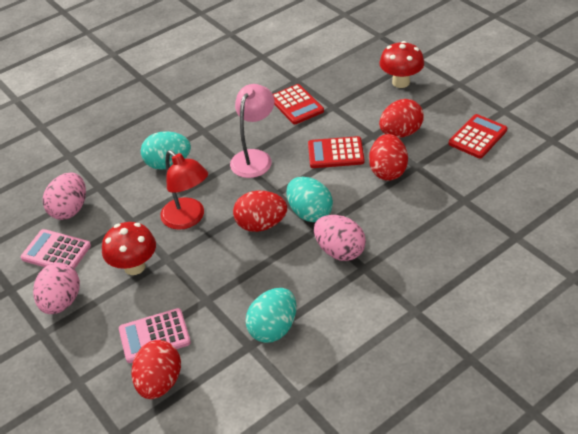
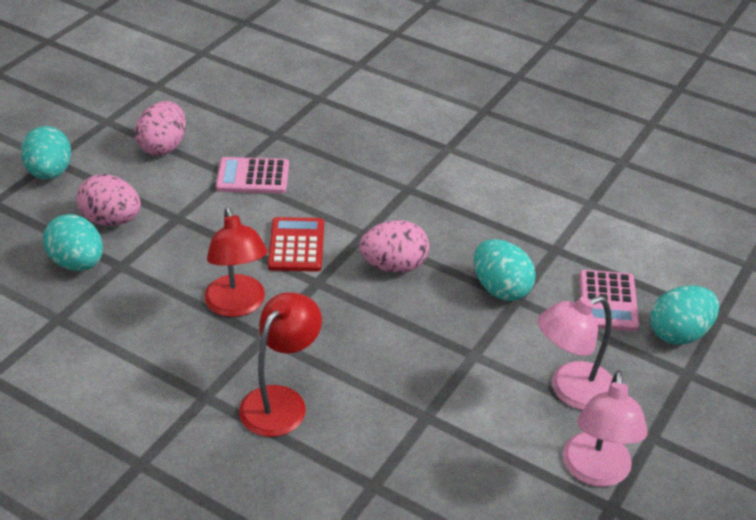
pink lamp: [230,84,274,178] = 1 -> [537,296,613,410] [563,370,648,487] = 2
red calculator: [273,84,324,124] [308,136,365,168] [449,114,507,158] = 3 -> [268,217,324,272] = 1
red egg: [131,340,181,399] [233,191,287,232] [369,134,408,181] [379,99,424,138] = 4 -> none = 0
red lamp: [160,150,208,230] = 1 -> [204,207,268,317] [239,292,322,437] = 2
red mushroom: [102,222,156,275] [380,41,424,88] = 2 -> none = 0
turquoise egg: [141,132,191,169] [245,288,296,343] [286,177,333,222] = 3 -> [21,126,71,180] [43,214,103,271] [474,239,536,301] [650,286,719,345] = 4

